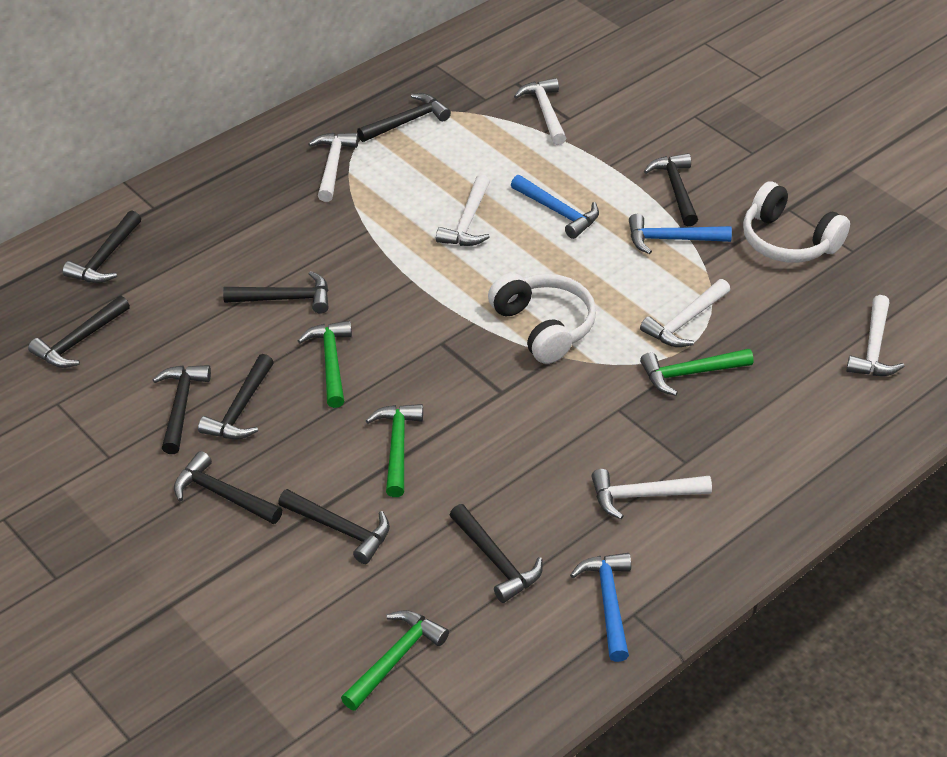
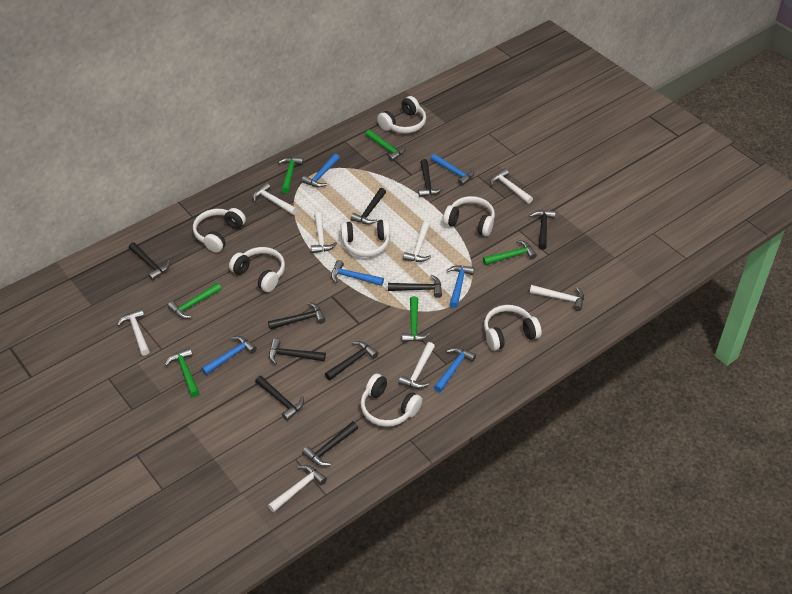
blue hammer: [511,175,599,239] [570,553,631,662] [629,214,732,254] = 3 -> [201,336,257,375] [301,153,340,187] [331,260,384,286] [431,154,474,186] [434,347,476,392] [446,265,474,308] = 6
green hammer: [298,321,352,408] [341,610,449,711] [365,404,423,497] [640,349,754,396] = 4 -> [165,348,199,397] [168,283,221,319] [278,157,303,194] [365,130,406,162] [402,296,430,342] [483,240,537,265] = 6
white hammer: [308,132,358,202] [436,174,490,246] [514,78,566,145] [591,469,712,519] [640,279,730,347] [846,295,905,376] = 6 -> [117,309,150,356] [253,183,297,215] [268,465,327,512] [311,212,337,253] [398,342,435,389] [403,222,431,262] [491,169,533,204] [530,285,584,311] = 8
white headphones: [488,273,596,364] [743,181,850,263] = 2 -> [193,208,246,253] [229,247,285,292] [341,219,390,257] [361,374,422,427] [377,96,426,133] [443,196,495,236] [484,305,542,351] = 7

